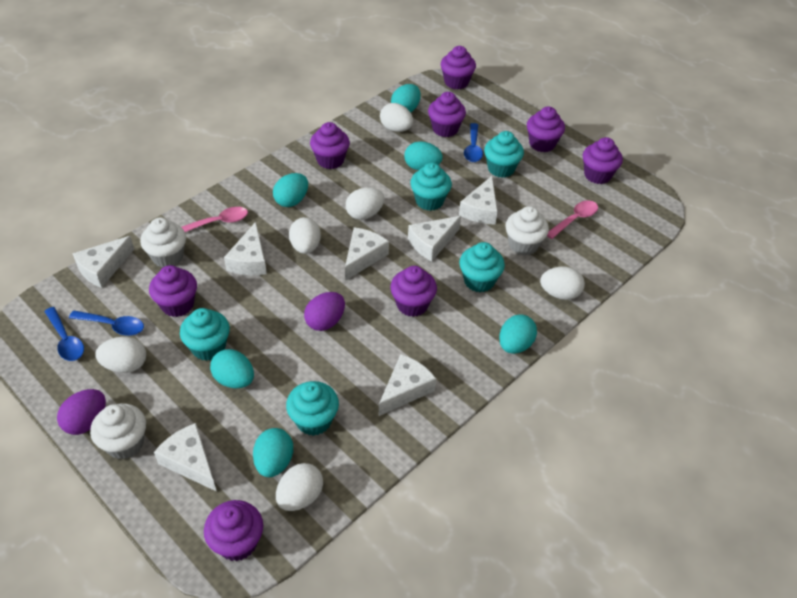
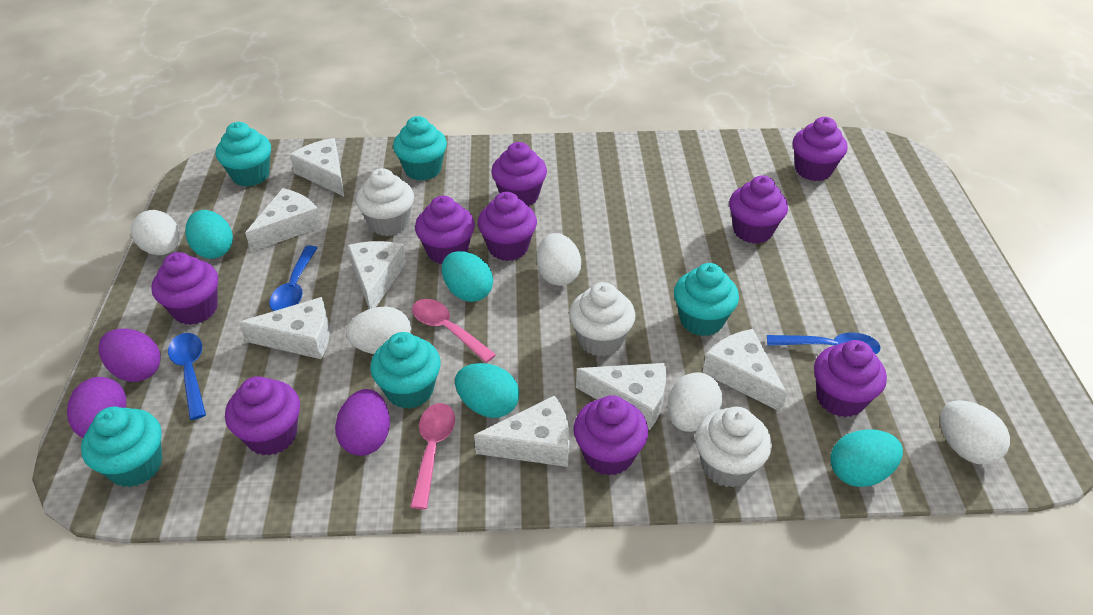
purple cupcake: [149,265,197,317] [204,500,263,561] [310,122,350,169] [390,266,437,317] [428,92,466,137] [441,46,476,90] [527,106,565,152] [583,137,623,184] = 8 -> [151,252,218,325] [225,376,300,456] [415,196,475,264] [478,192,537,261] [491,142,547,206] [573,395,648,476] [729,175,788,244] [793,117,848,181] [814,340,887,418] = 9
purple egg: [57,389,106,435] [304,292,345,331] = 2 -> [67,377,126,438] [99,329,161,382] [335,389,390,456] = 3
turquoise egg: [210,349,254,389] [253,428,293,477] [273,173,308,207] [391,84,421,113] [404,141,443,170] [499,314,537,354] = 6 -> [185,210,233,259] [442,251,493,302] [455,363,519,418] [830,429,903,487] = 4
white egg: [95,337,146,373] [276,463,323,511] [289,217,321,254] [346,188,385,220] [380,103,413,132] [540,266,585,300] = 6 -> [131,210,180,255] [346,307,411,354] [537,233,581,286] [668,372,723,432] [940,400,1010,465] = 5

